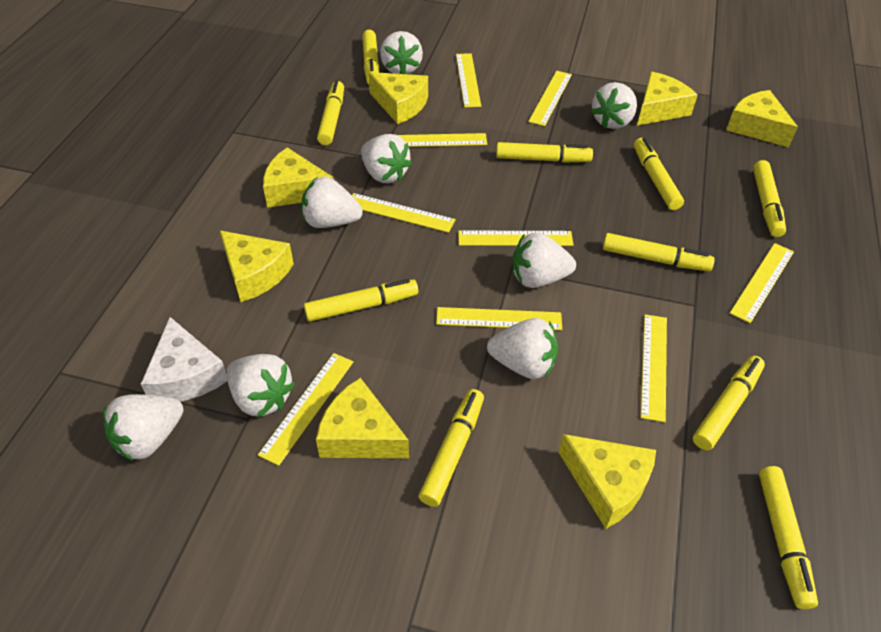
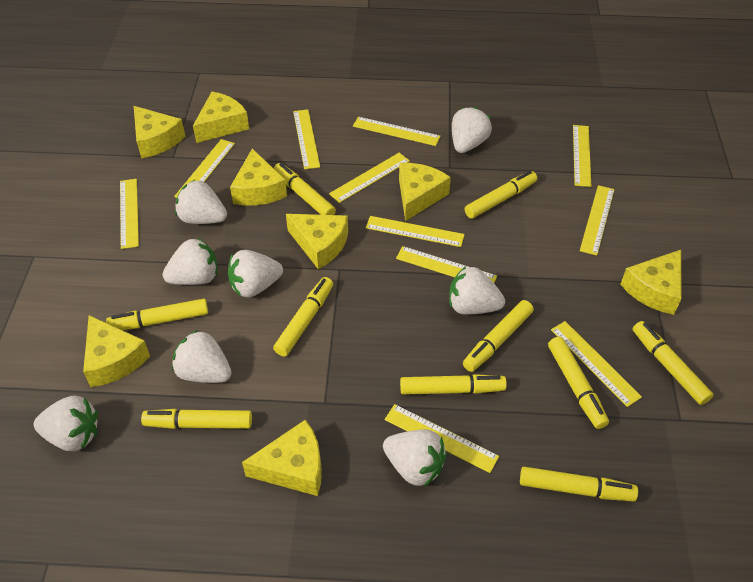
white cheese: [141,317,227,402] = 1 -> none = 0
yellow cheese: [219,230,294,302] [263,147,334,208] [316,378,409,458] [368,72,428,124] [558,434,656,529] [637,72,698,126] [726,90,798,147] = 7 -> [83,315,150,387] [134,106,185,158] [193,92,249,143] [230,149,287,206] [242,420,322,496] [286,214,348,269] [399,163,451,221] [620,250,682,315] = 8
yellow ruler: [258,353,353,466] [352,193,455,233] [397,133,487,147] [436,307,562,330] [456,53,481,108] [458,230,573,246] [528,71,572,126] [641,314,667,422] [730,243,794,323] = 9 -> [120,179,139,249] [174,139,235,198] [293,109,320,169] [329,153,410,203] [353,117,441,146] [366,216,465,247] [384,404,499,473] [396,246,497,283] [551,321,642,407] [573,125,591,187] [580,185,615,256] = 11

